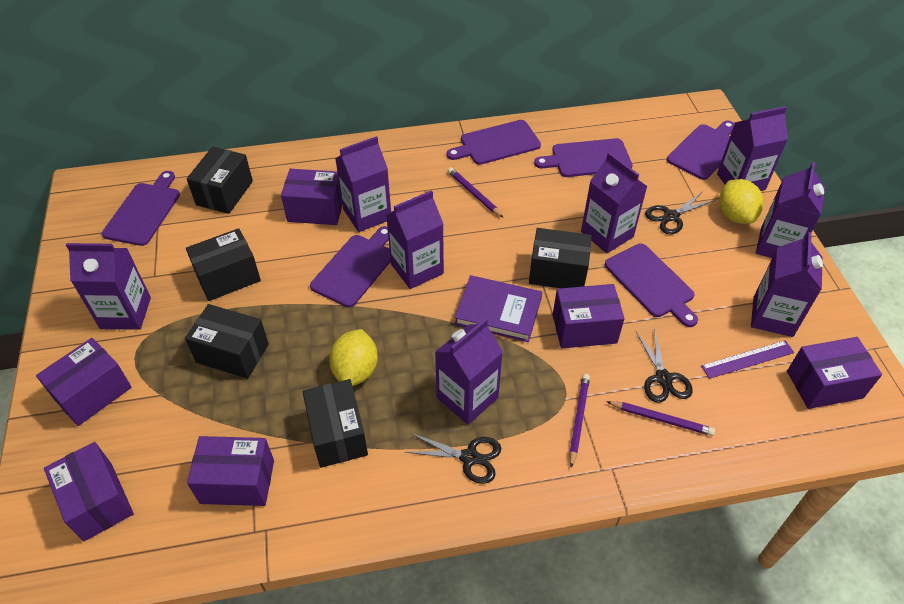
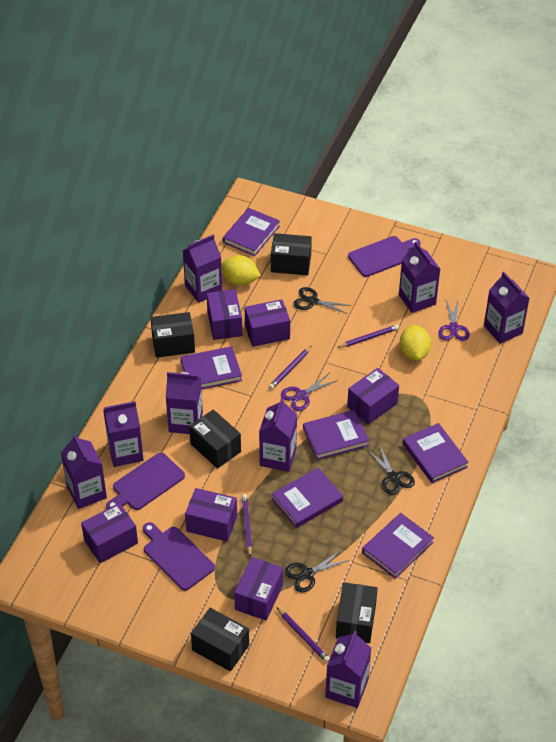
purple book: [455,275,542,342] = 1 -> [181,346,242,389] [223,208,280,256] [272,468,343,528] [303,410,370,460] [362,513,434,579] [403,423,468,483] = 6
purple cutting board: [102,171,180,246] [310,226,391,308] [446,120,541,165] [534,138,633,177] [605,244,698,327] [667,121,735,180] = 6 -> [106,453,185,510] [143,522,215,591] [348,236,421,277] = 3
purple pencil: [448,167,503,217] [569,374,590,468] [606,401,715,436] = 3 -> [242,494,252,557] [269,346,312,389] [277,607,330,663] [337,325,399,348] = 4
purple ruler: [701,340,794,379] = 1 -> none = 0
purple scissors: none = 0 -> [281,373,338,411] [438,299,470,341] = 2

